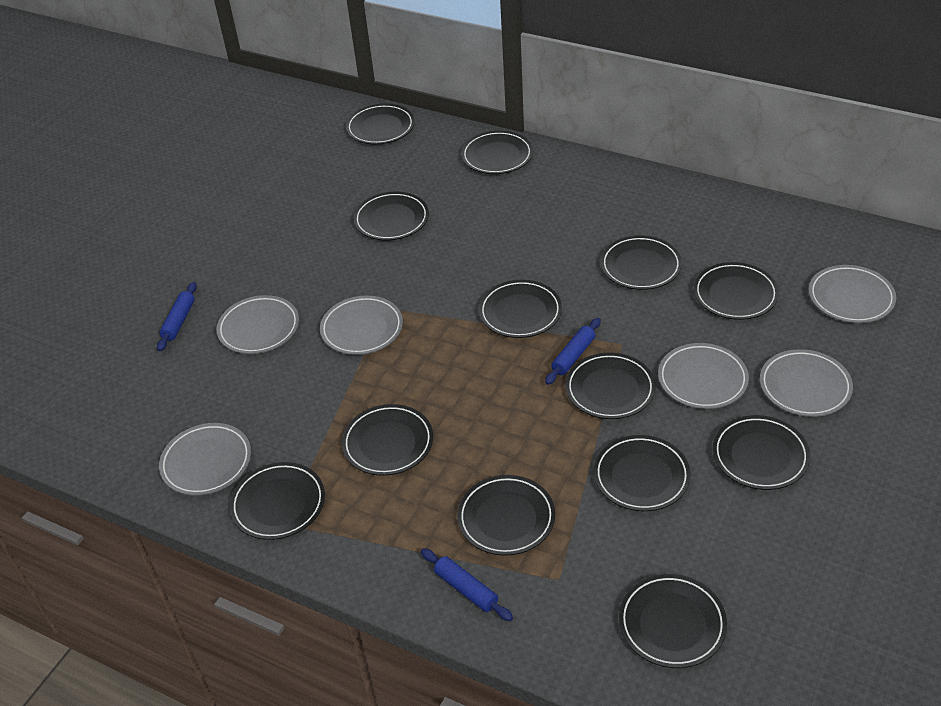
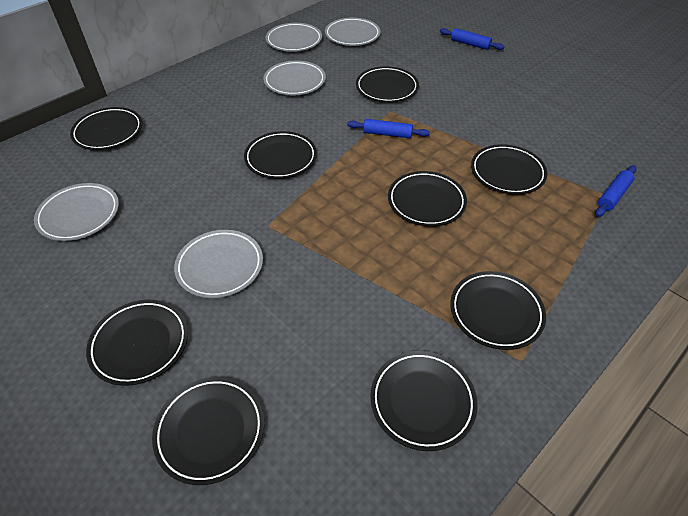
black plate: [230,462,325,540] [342,404,433,476] [346,104,415,144] [354,192,429,240] [457,475,555,556] [461,131,533,174] [479,280,562,338] [566,353,656,419] [594,435,691,511] [601,235,682,290] [619,574,727,668] [694,262,779,320] [713,415,810,490] = 13 -> [70,107,142,150] [86,300,188,386] [152,377,264,485] [244,131,317,179] [356,66,419,102] [370,351,478,451] [388,171,467,226] [450,271,546,350] [471,144,548,194] = 9
grey plate: [159,423,251,495] [216,295,299,354] [320,296,403,355] [658,343,749,409] [760,349,853,417] [809,265,896,323] = 6 -> [34,183,119,241] [174,230,263,298] [263,61,326,95] [266,23,322,52] [325,18,381,46] = 5

